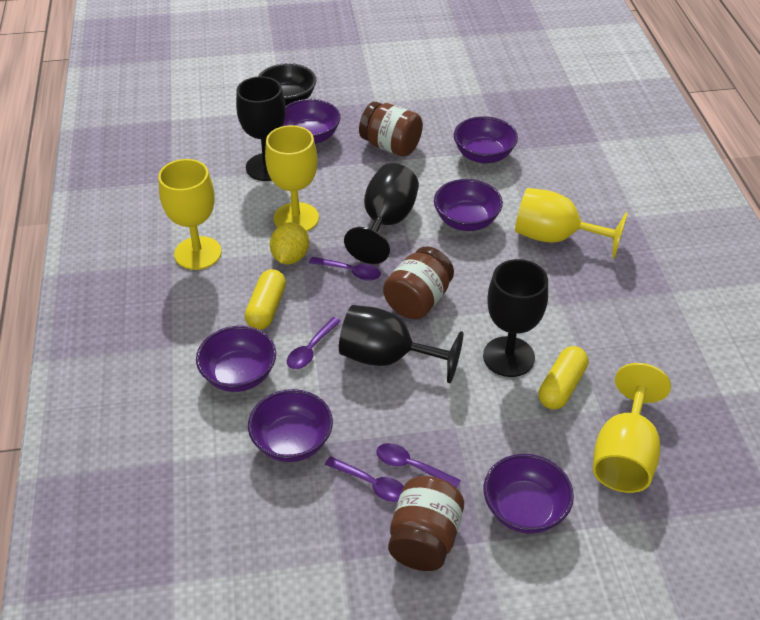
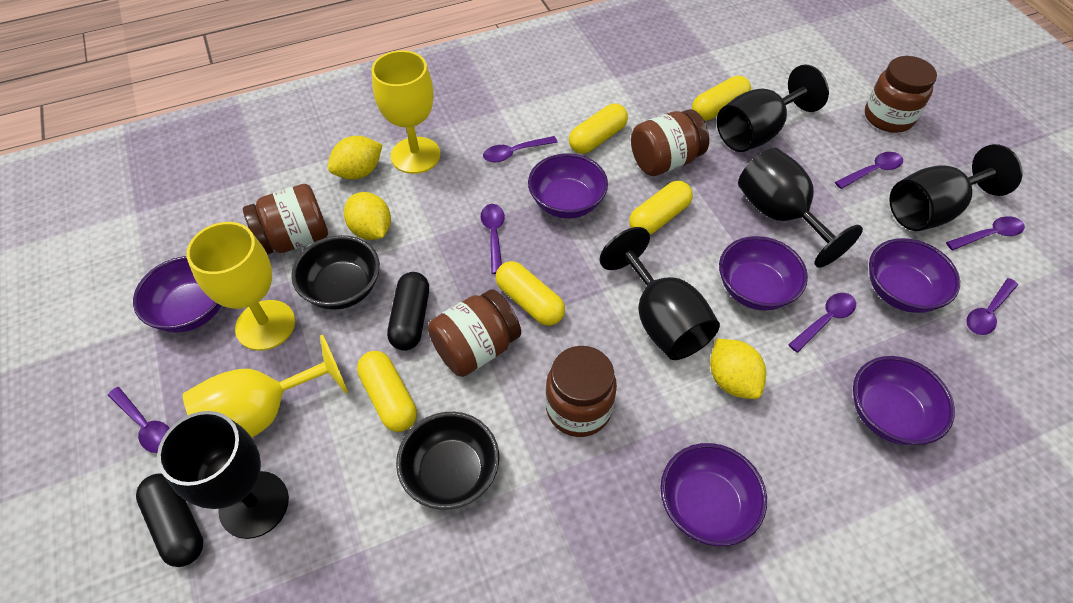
black bowl: [258,63,317,105] = 1 -> [291,235,380,310] [396,412,499,510] = 2
black capsule: none = 0 -> [136,473,203,567] [387,272,429,351] = 2
black goblet: [236,76,286,181] [339,305,463,383] [344,163,419,264] [483,259,548,377] = 4 -> [157,411,289,539] [600,227,720,360] [717,64,829,152] [738,148,863,268] [889,144,1023,231] = 5
brown jar: [359,102,423,157] [383,246,454,319] [388,476,464,571] = 3 -> [243,184,328,255] [428,289,521,377] [545,346,617,437] [631,109,709,176] [865,56,937,133] = 5
purple spoon: [287,317,341,369] [309,257,381,281] [325,456,404,502] [376,443,461,488] = 4 -> [108,387,170,453] [481,204,505,274] [483,136,558,162] [788,293,856,353] [835,152,903,189] [946,216,1025,250] [966,278,1018,335] = 7
yellow capsule: [245,269,286,330] [539,346,588,409] = 2 -> [357,351,417,432] [496,261,565,326] [569,104,628,154] [629,181,693,235] [692,75,751,121] = 5
yellow goblet: [158,159,222,270] [265,125,319,232] [515,188,628,259] [593,363,671,493] = 4 -> [183,335,348,437] [186,222,295,351] [371,50,441,174] = 3
yellow lemon: [270,222,309,264] = 1 -> [328,136,382,179] [344,192,391,240] [710,339,766,399] = 3

